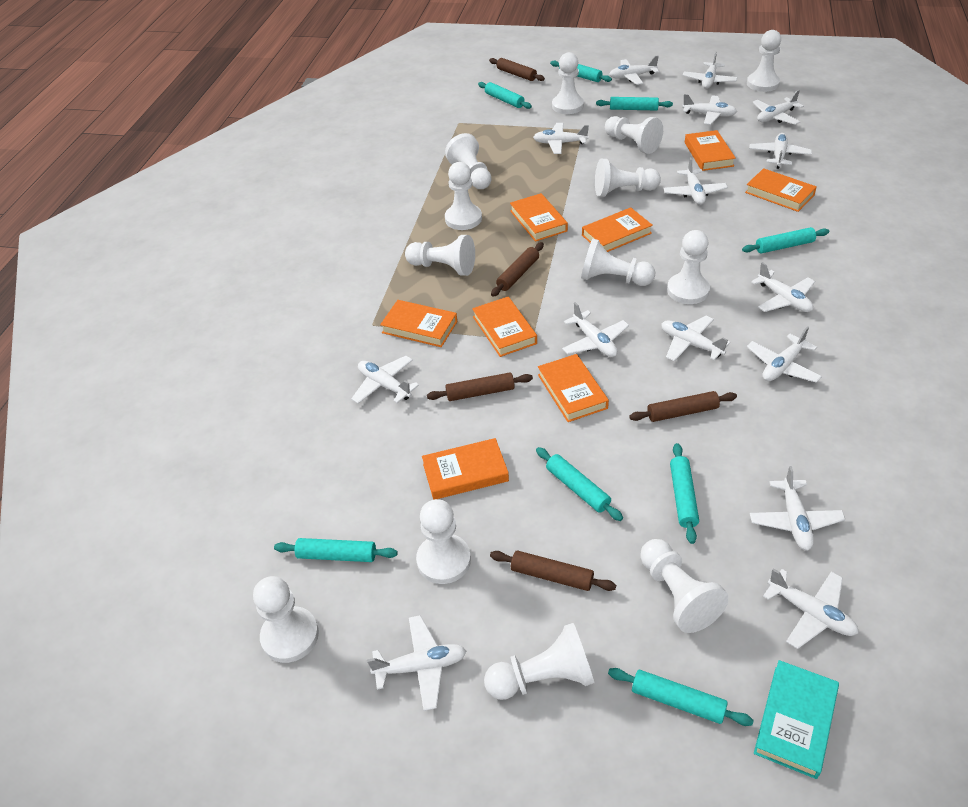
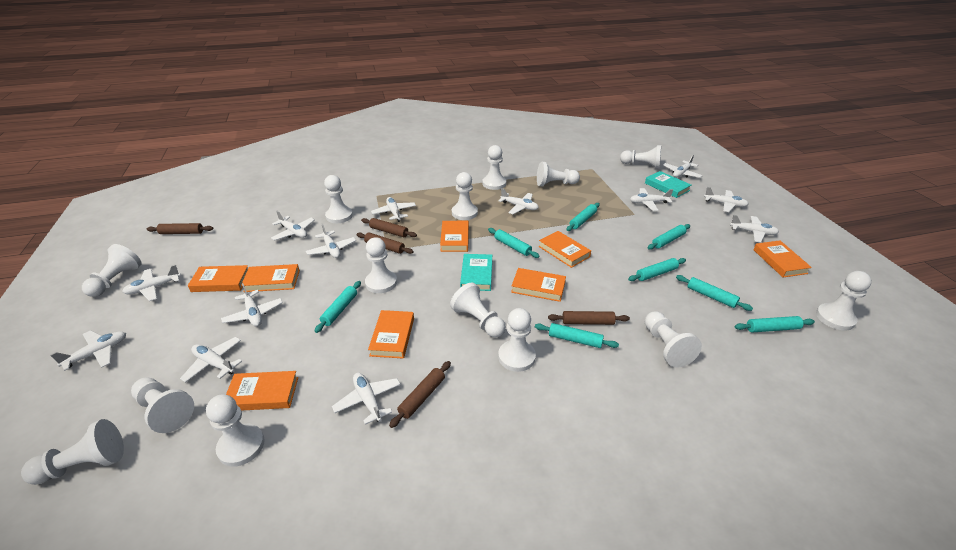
turquoise book: [754,660,839,779] = 1 -> [460,254,492,291] [645,171,691,198] = 2
white pawn: [253,576,319,663] [405,235,475,276] [416,499,471,584] [445,133,492,189] [445,162,482,230] [484,623,594,700] [552,52,584,114] [581,238,655,286] [595,159,661,197] [605,116,663,154] [640,539,729,633] [667,230,710,304] [747,30,781,92] = 13 -> [21,419,124,485] [82,244,142,297] [131,377,194,433] [206,395,265,467] [324,175,353,223] [365,237,397,293] [450,282,506,338] [452,172,478,220] [482,145,506,190] [498,308,536,372] [537,162,580,186] [620,145,661,169] [645,311,702,367] [816,271,872,330] = 14
white plane: [351,356,419,404] [367,615,466,711] [533,123,589,154] [562,302,629,357] [609,55,659,85] [661,316,730,361] [663,157,728,205] [682,52,738,89] [682,94,737,125] [747,326,822,383] [749,133,812,169] [750,466,846,550] [751,262,815,312] [752,90,804,125] [763,568,859,649] = 15 -> [50,330,126,371] [122,265,181,301] [180,337,242,383] [221,283,283,327] [271,211,315,241] [306,224,356,258] [332,373,401,425] [371,197,416,222] [499,188,539,214] [630,188,673,211] [663,155,703,178] [704,187,749,212] [730,215,779,243] = 13

